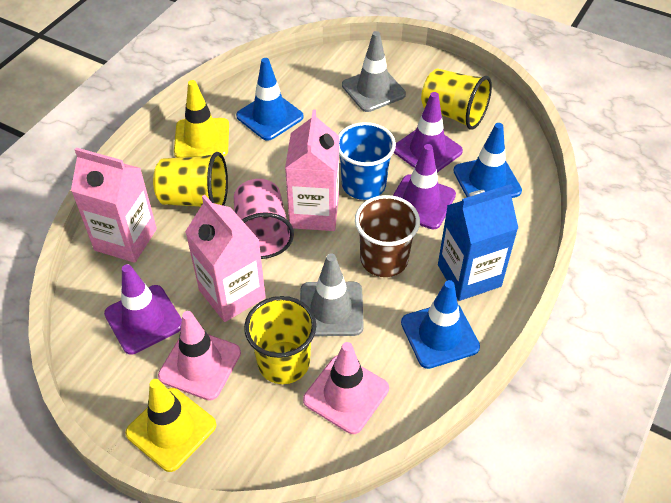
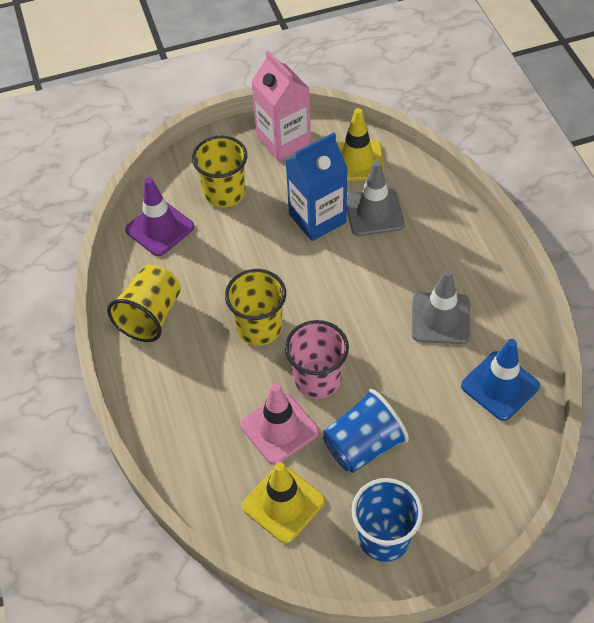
blue cup: [338,122,396,200] = 1 -> [323,389,409,473] [351,478,423,562] = 2
blue traffic cone: [236,58,304,141] [401,280,480,369] [453,123,522,198] = 3 -> [461,339,540,421] = 1
brown cup: [355,195,420,277] = 1 -> none = 0
pink carton: [71,147,157,263] [185,195,266,322] [285,109,339,231] = 3 -> [251,51,311,161] = 1
pink traffic cone: [158,311,241,401] [303,342,389,434] = 2 -> [240,384,319,465] = 1
purple traffic cone: [104,264,182,355] [393,144,456,229] [394,92,463,172] = 3 -> [125,177,194,256] = 1

